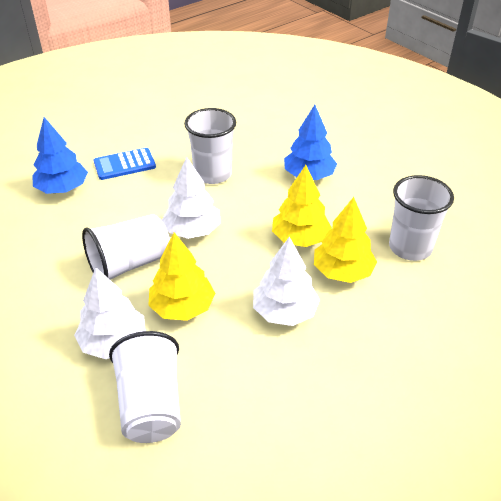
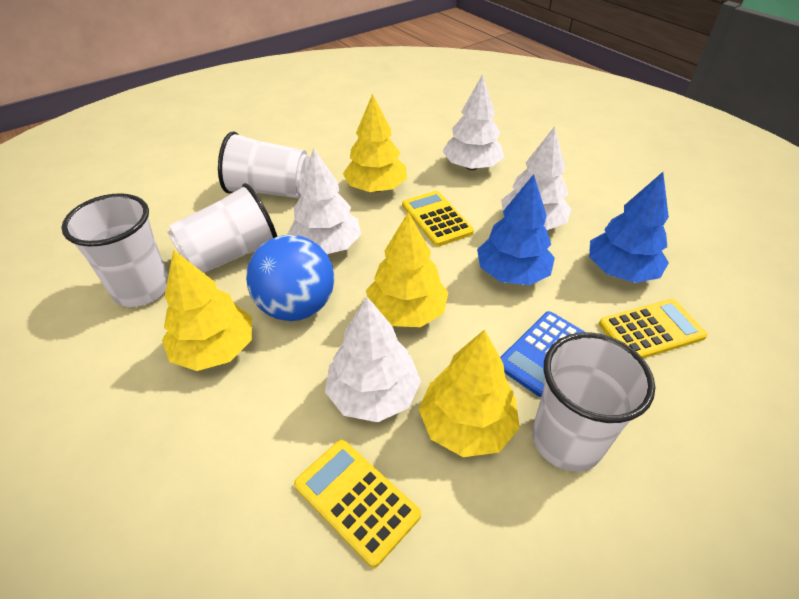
blue ball: none = 0 -> [246,235,334,321] = 1
white tree: [74,267,146,359] [162,157,221,239] [253,237,320,326] = 3 -> [287,148,361,254] [325,297,421,422] [442,74,504,170] [501,126,571,230] = 4
yellow calculator: none = 0 -> [294,440,421,568] [402,191,474,246] [599,299,708,359] = 3
yellow tree: [148,232,215,321] [272,165,332,247] [314,197,377,283] = 3 -> [162,249,252,371] [343,94,407,192] [366,212,449,327] [419,329,520,457] = 4

